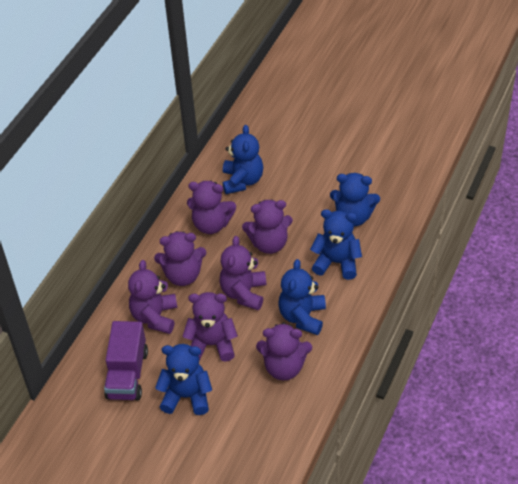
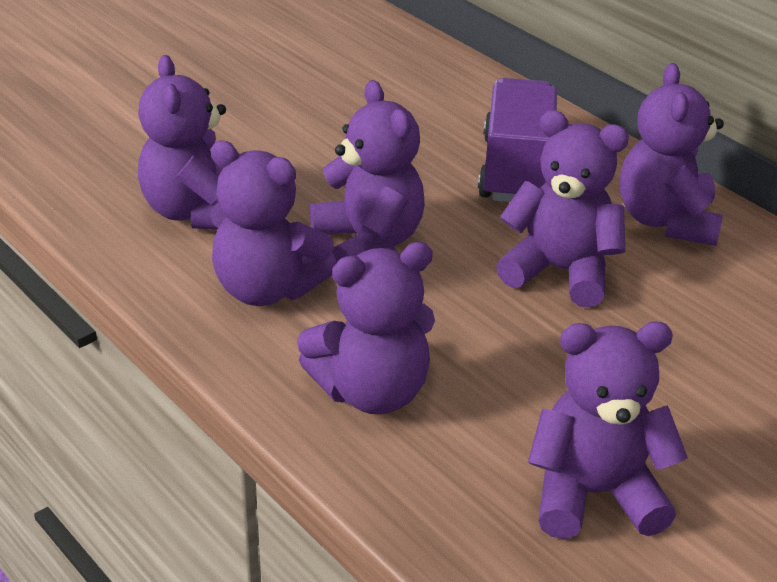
blue teddy bear: [155,344,212,415] [223,125,263,194] [278,259,326,335] [310,209,362,280] [330,173,380,227] = 5 -> none = 0

